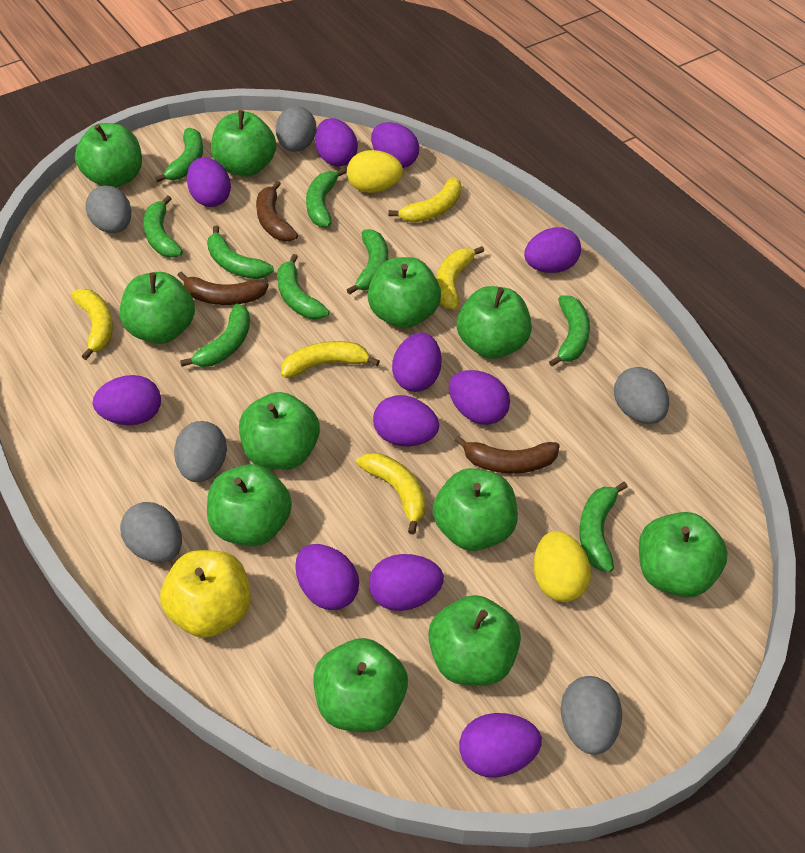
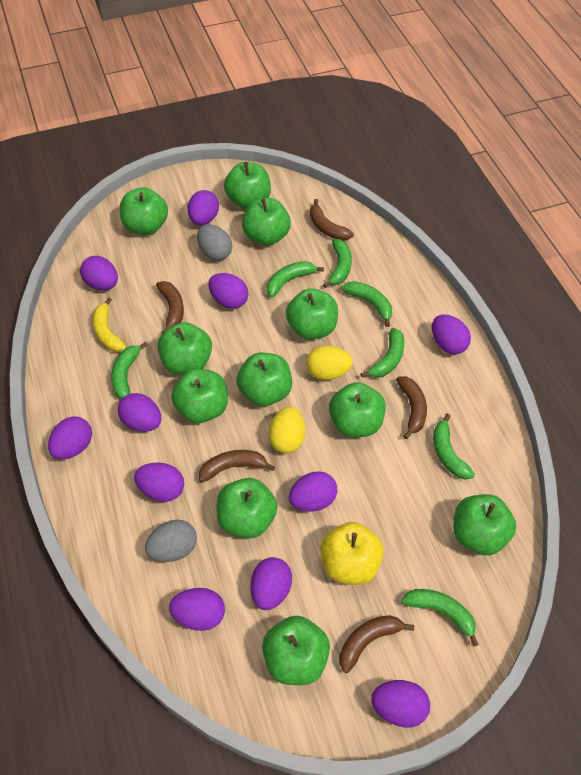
brown banana: [177,272,269,305] [256,181,298,241] [455,435,560,474] = 3 -> [156,281,184,334] [199,450,275,482] [310,199,354,240] [340,615,414,673] [396,376,427,439] = 5
green banana: [143,195,183,258] [155,128,203,182] [180,304,250,367] [207,226,274,279] [277,254,329,319] [306,168,346,227] [347,229,388,295] [549,295,590,367] [579,481,628,572] = 9 -> [111,342,148,400] [267,261,324,297] [323,239,352,288] [342,281,392,327] [360,328,404,378] [401,589,479,646] [433,414,475,480] = 7
grey egg: [86,186,132,233] [120,502,182,563] [174,421,227,482] [276,106,316,152] [560,676,622,755] [614,367,669,424] = 6 -> [145,520,197,562] [197,224,232,261] = 2
yellow banana: [71,289,113,360] [281,341,380,378] [356,453,426,535] [389,177,461,222] [436,246,484,310] = 5 -> [93,297,127,352] = 1

